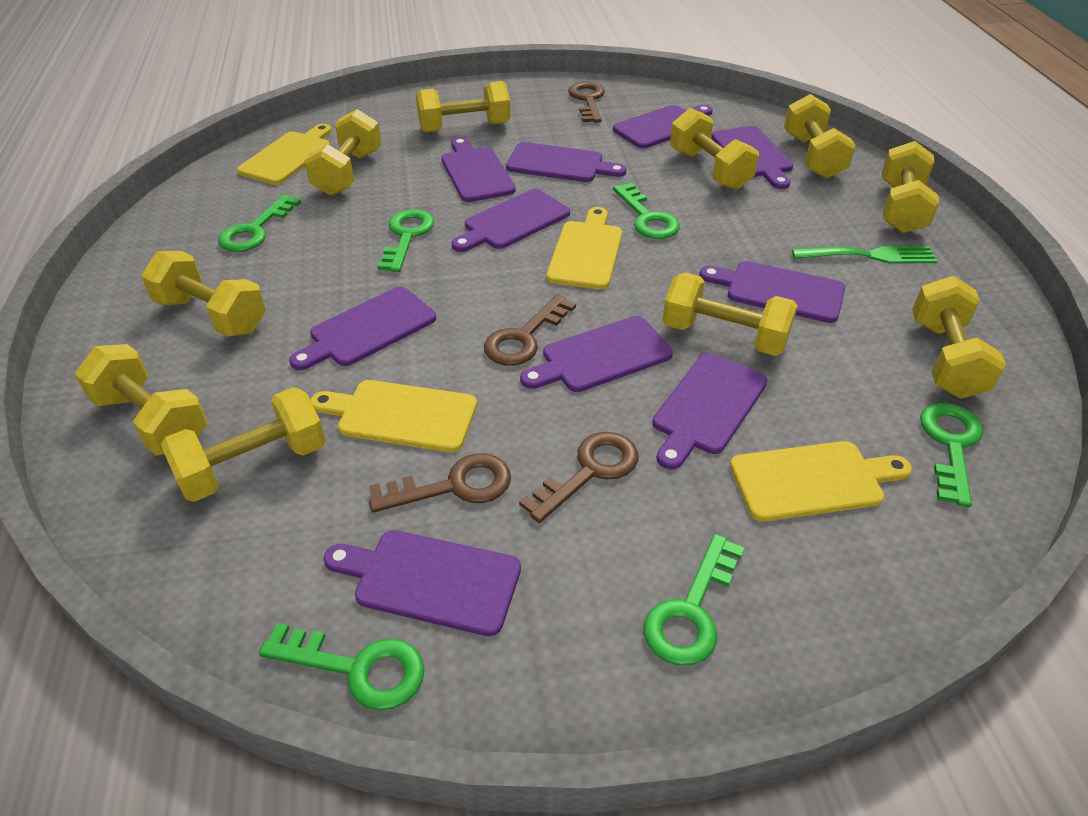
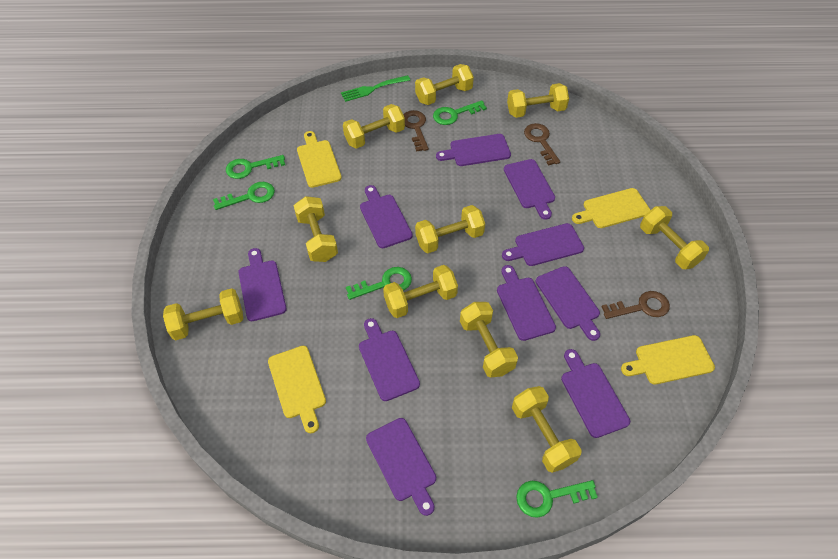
brown key: [369,453,511,513] [484,295,576,366] [519,432,639,523] [568,82,605,123] = 4 -> [403,110,429,152] [524,123,560,166] [602,291,670,319] = 3
green key: [218,194,301,252] [259,623,425,711] [377,209,434,272] [613,183,680,239] [644,534,744,666] [920,403,983,507] = 6 -> [213,182,275,210] [226,155,285,179] [346,267,412,300] [433,100,487,125] [516,480,598,518] = 5

